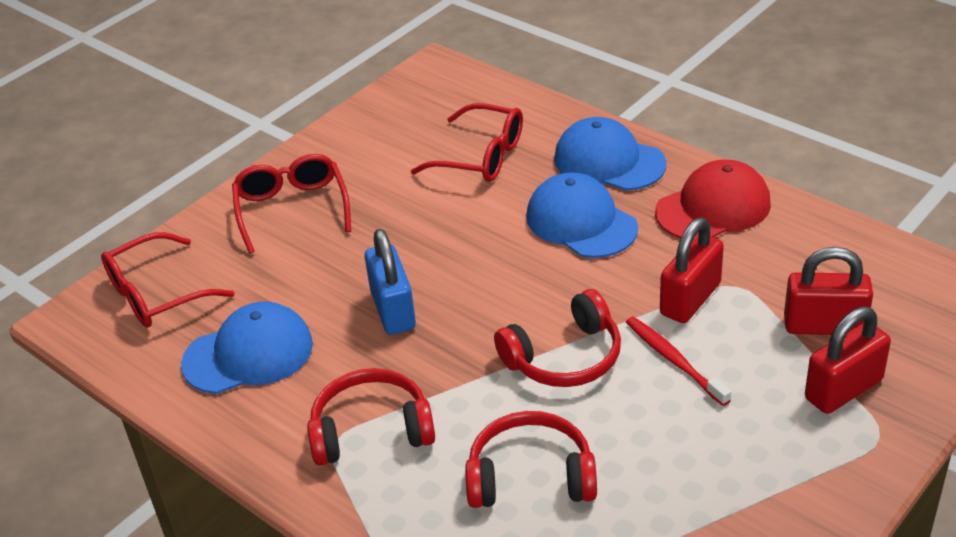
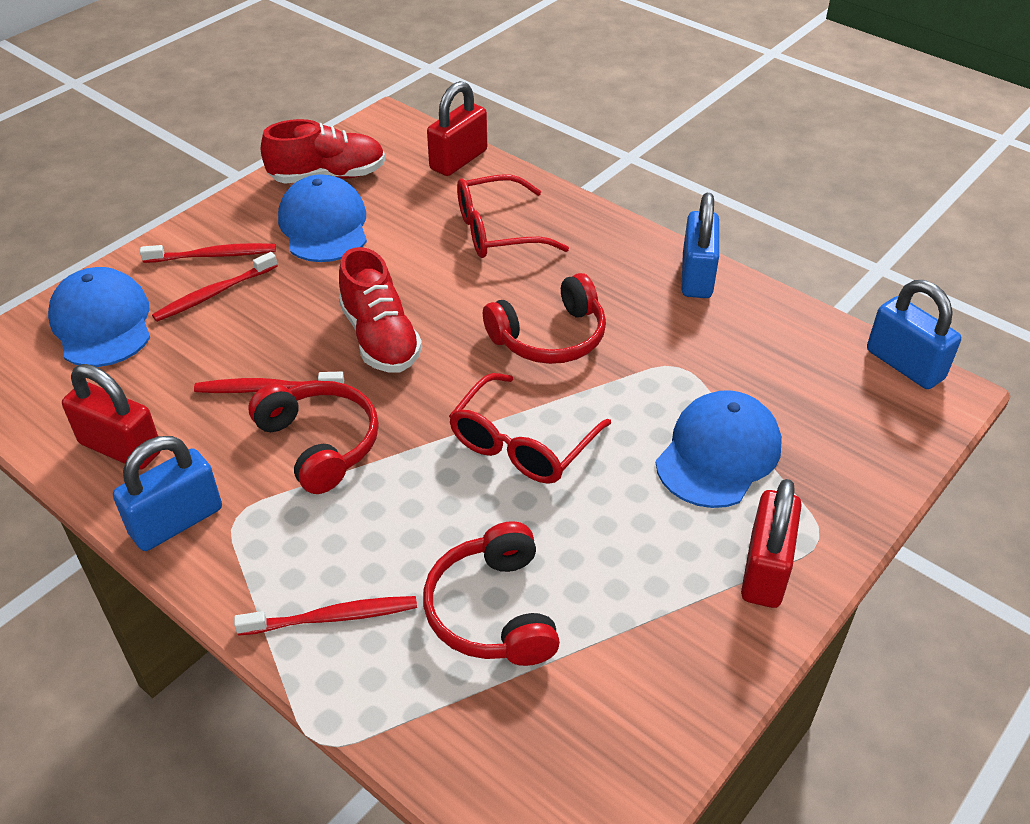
blue padlock: [365,229,416,335] = 1 -> [113,436,222,551] [681,193,719,298] [867,280,961,389] = 3
red cap: [655,160,771,239] = 1 -> none = 0
red glasses: [101,232,235,328] [232,154,351,254] [411,103,523,182] = 3 -> [449,373,611,484] [457,175,569,258] = 2
red shoe: none = 0 -> [261,119,385,184] [339,247,422,372] = 2
red toothbrush: [626,317,731,406] = 1 -> [140,243,276,263] [152,252,278,322] [194,372,344,393] [234,596,417,636] = 4

